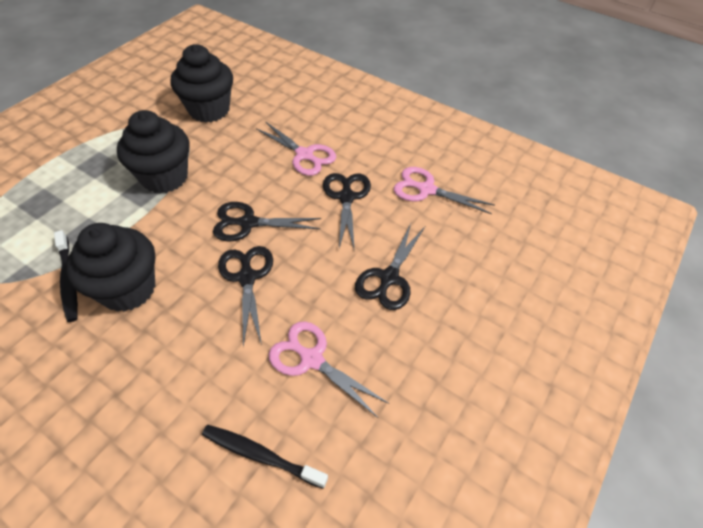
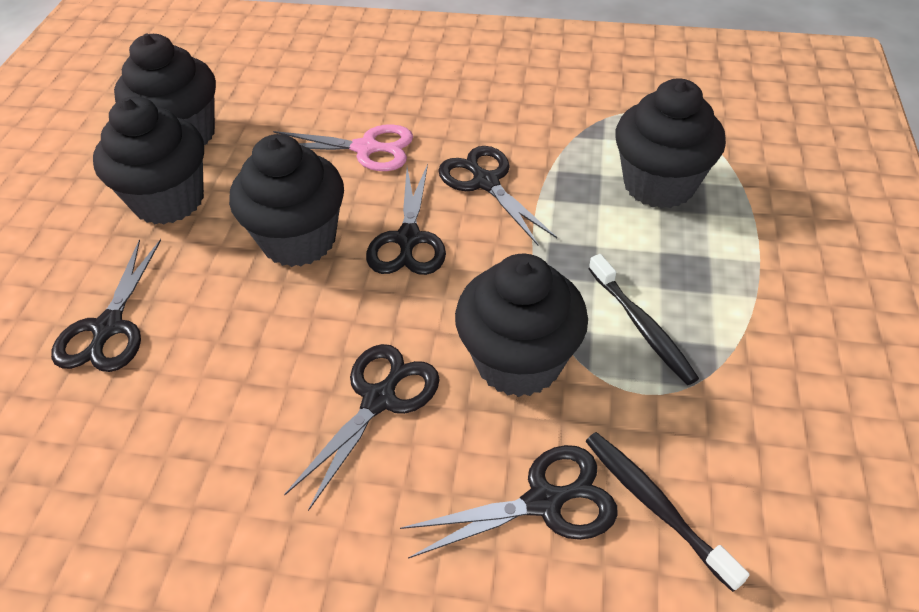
black cupcake: [66,223,155,312] [117,110,190,194] [171,44,233,123] = 3 -> [93,96,204,225] [114,34,216,145] [229,134,344,267] [455,254,588,397] [615,78,726,209] = 5
black scissors: [213,202,321,242] [218,246,273,347] [323,173,371,251] [355,223,425,310] = 4 -> [51,239,161,372] [284,344,440,511] [366,164,446,275] [400,445,618,559] [438,146,557,245] = 5
pink scissors: [256,121,336,176] [269,321,389,418] [394,167,495,214] = 3 -> [273,124,413,171] = 1

